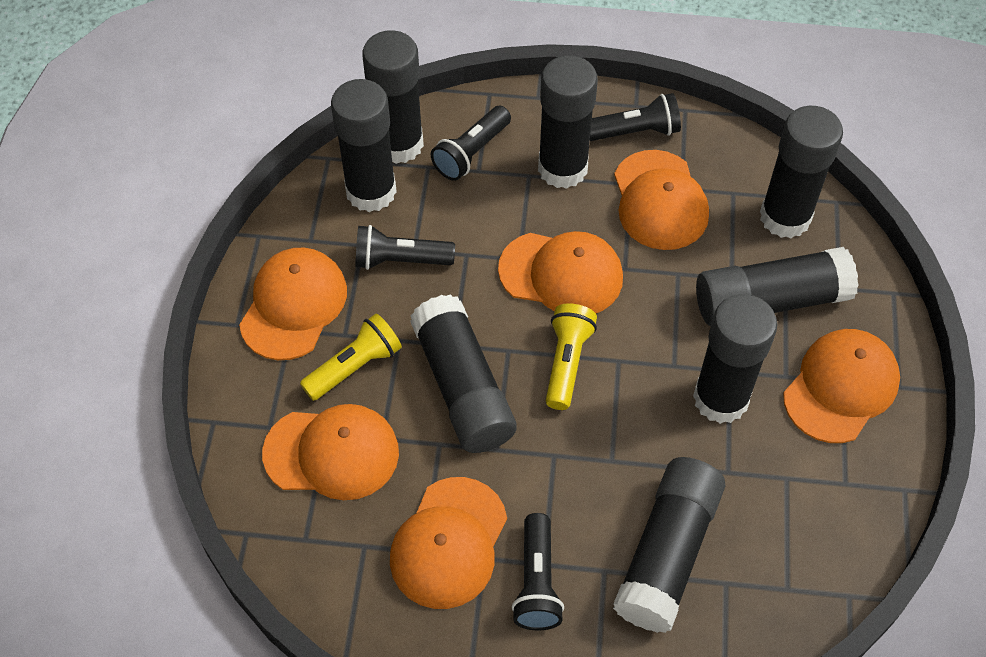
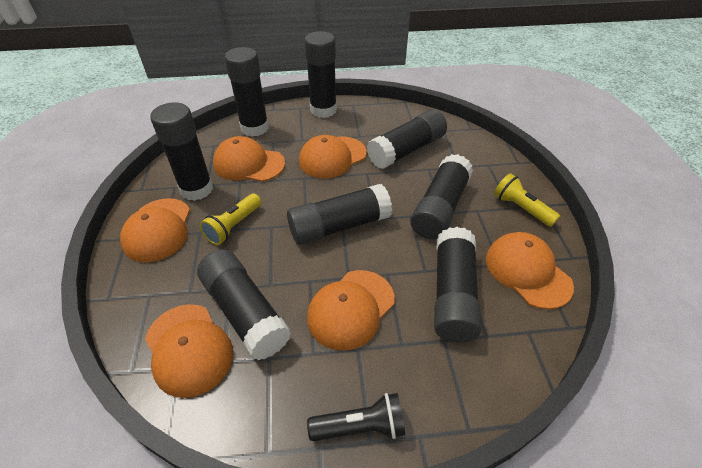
black flashlight: [355,225,455,270] [431,106,511,181] [512,513,564,631] [590,93,681,141] = 4 -> [307,393,405,441] = 1

